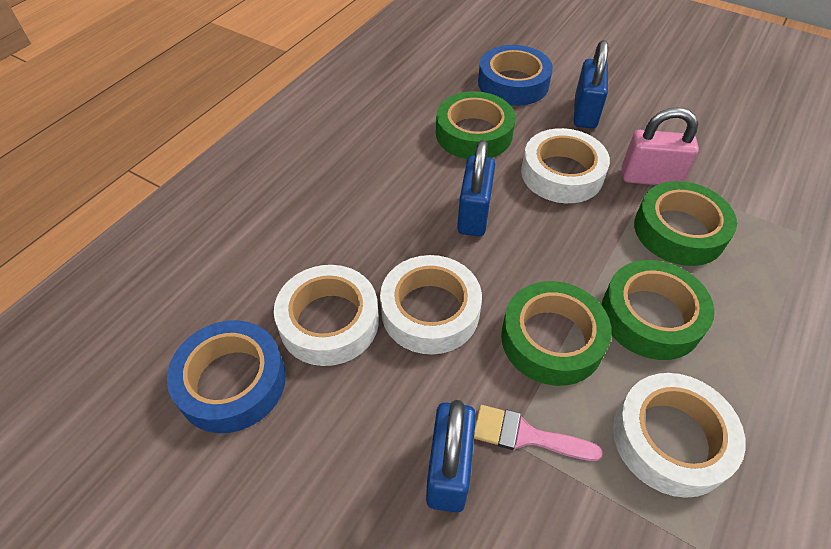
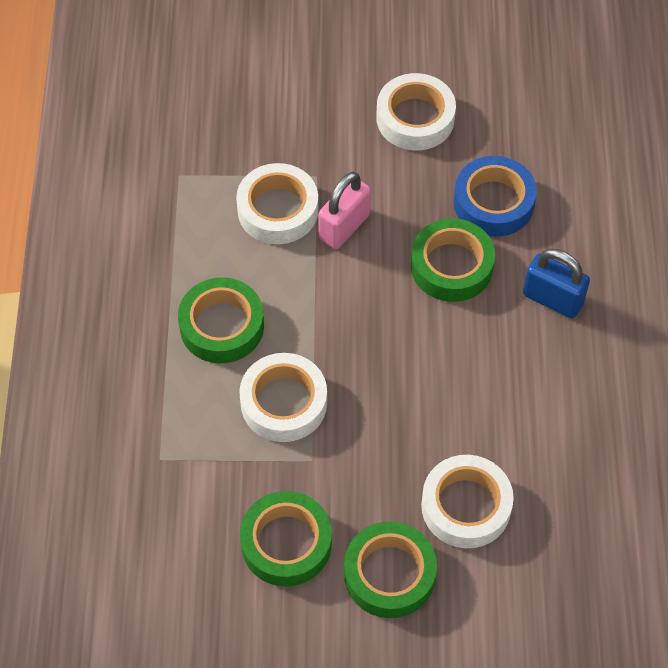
blue padlock: [426,400,476,513] [457,140,495,236] [574,40,608,129] = 3 -> [523,249,590,318] = 1
blue tape: [167,320,286,433] [478,45,553,106] = 2 -> [453,156,537,237] = 1
pink brush: [474,405,603,461] = 1 -> none = 0

